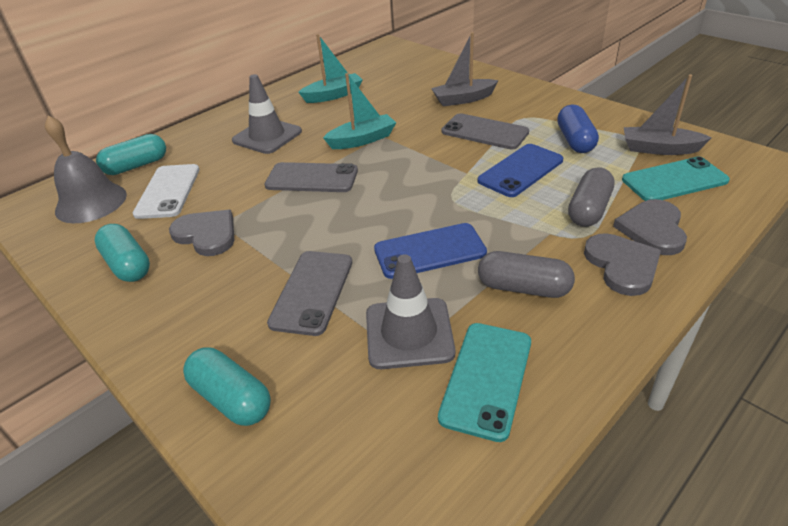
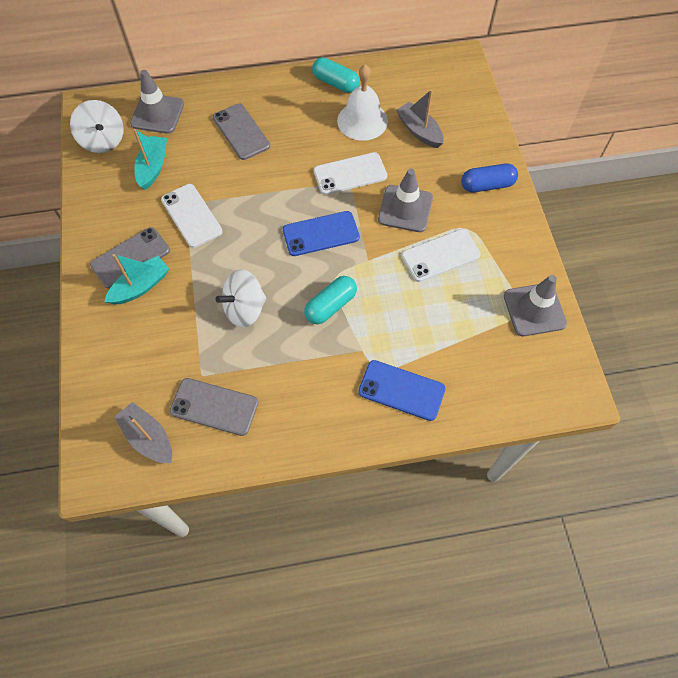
grey bell: [45,115,127,223] = 1 -> none = 0
grey capsule: [478,251,575,298] [568,167,615,227] = 2 -> none = 0
grey heart: [169,210,234,256] [584,233,661,296] [613,199,687,255] = 3 -> none = 0
grey traffic cone: [232,74,302,154] [366,254,455,369] = 2 -> [130,70,184,134] [378,169,433,232] [504,275,567,336] = 3
turquoise capsule: [94,224,150,282] [96,134,166,175] [183,348,271,426] = 3 -> [304,276,357,324] [312,57,360,93] = 2
turquoise phone: [438,323,531,442] [622,156,730,201] = 2 -> none = 0
white bell: none = 0 -> [337,64,388,141] = 1
white phone: [133,164,200,219] = 1 -> [161,184,222,248] [314,152,387,195] [401,229,481,282] = 3
white spinning top: none = 0 -> [70,100,124,153] [215,269,266,328] = 2

